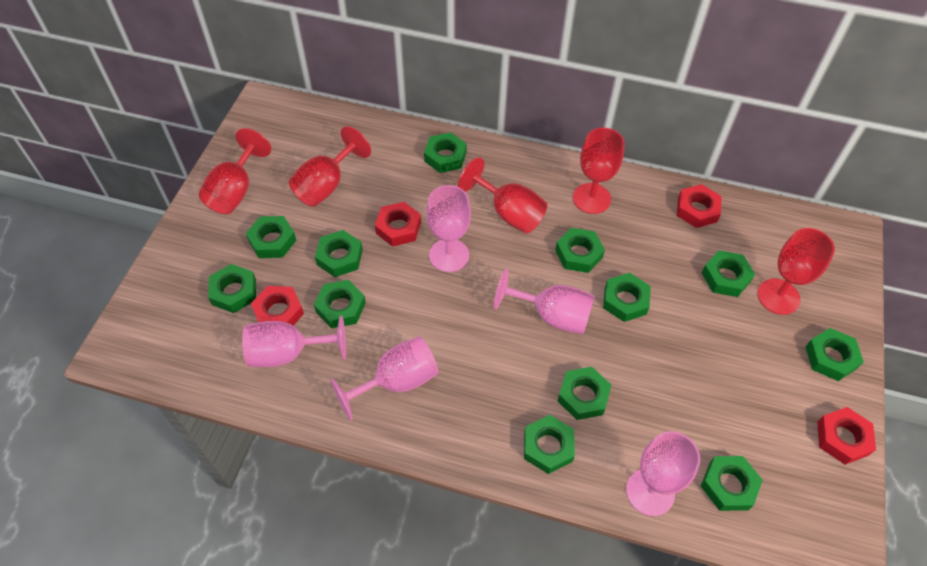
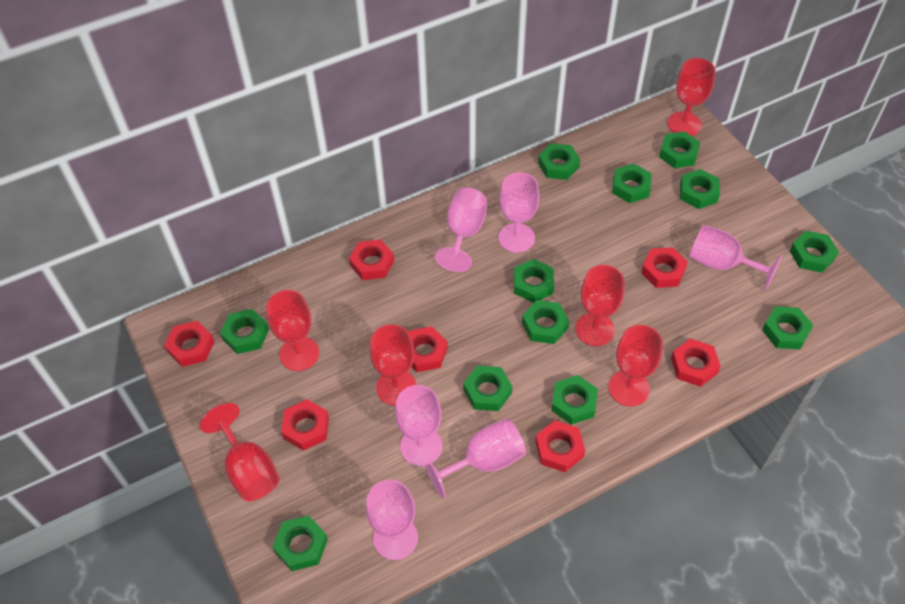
pink goblet: [242,316,346,367] [330,336,439,421] [426,185,471,272] [493,268,595,334] [626,431,700,516] = 5 -> [366,480,418,560] [395,385,442,466] [424,419,526,498] [435,188,487,272] [498,172,539,253] [689,225,783,290] = 6
red goblet: [199,128,271,214] [289,126,371,207] [458,157,547,234] [573,128,625,214] [758,228,835,315] = 5 -> [199,403,279,501] [266,290,319,371] [370,324,417,406] [575,265,625,346] [609,325,663,406] [668,58,716,136] = 6
red nut: [251,286,304,326] [375,202,421,247] [677,184,722,228] [817,407,876,465] = 4 -> [164,321,215,367] [281,399,329,451] [349,239,394,280] [408,326,448,372] [535,420,585,472] [641,247,688,288] [671,339,721,387] = 7

